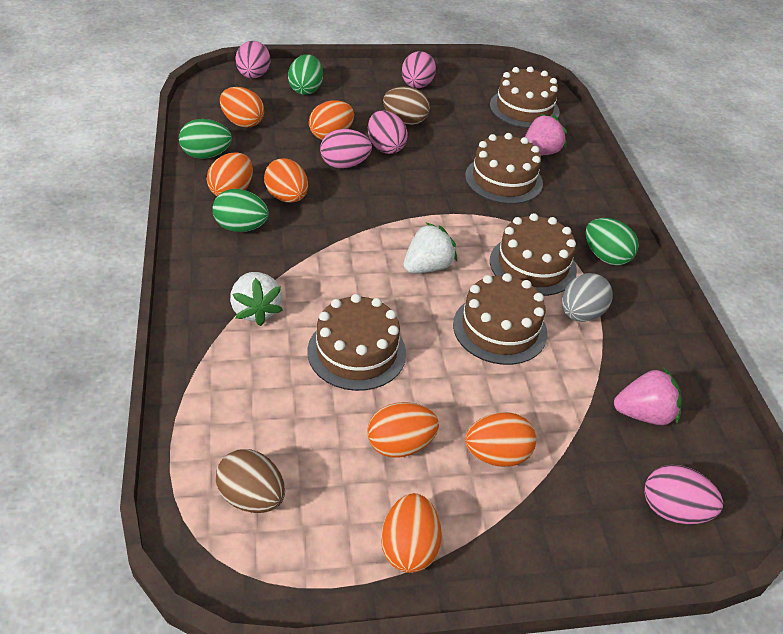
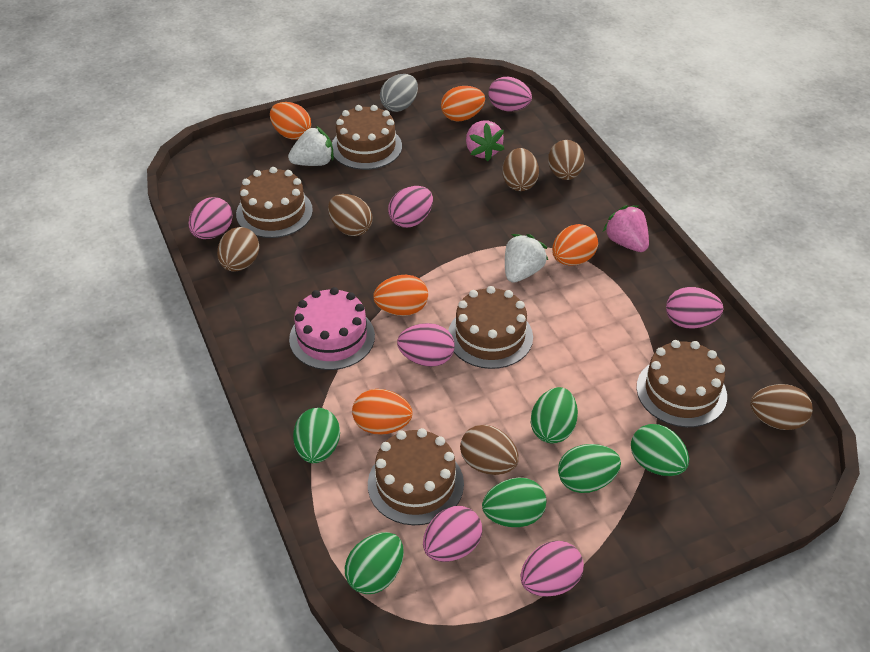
brown egg: [216,449,285,513] [383,87,430,125] = 2 -> [217,227,260,272] [328,194,372,236] [460,425,519,475] [502,148,539,191] [548,140,585,180] [750,384,813,430] = 6
green egg: [179,119,232,159] [212,189,269,232] [288,54,323,95] [585,218,639,266] = 4 -> [293,408,340,463] [345,532,404,594] [482,477,546,527] [531,387,578,443] [558,444,621,493] [631,424,689,476] = 6
orange egg: [207,152,253,196] [220,87,264,127] [264,158,308,203] [309,100,354,140] [367,402,439,458] [381,493,442,573] [465,412,536,467] = 7 -> [270,102,311,140] [352,389,412,435] [373,275,428,316] [441,86,485,121] [552,224,598,266] = 5
pink cake: none = 0 -> [289,287,375,370] = 1
pink egg: [236,41,270,78] [320,129,372,169] [368,110,408,154] [402,51,436,88] [644,465,723,524] = 5 -> [188,197,233,239] [388,186,433,228] [397,323,455,367] [423,506,482,562] [489,77,532,111] [521,541,584,597] [666,287,724,329] = 7

